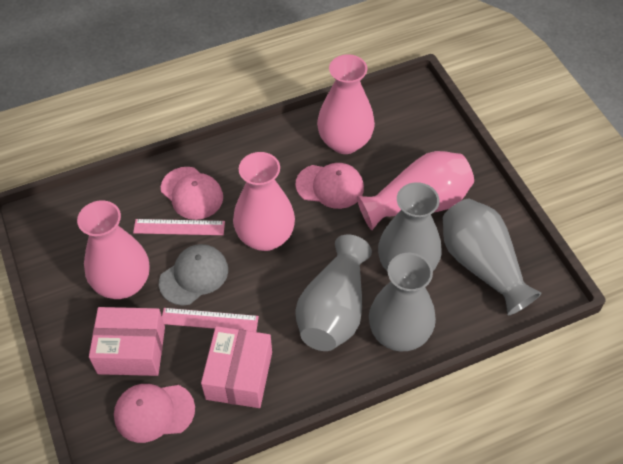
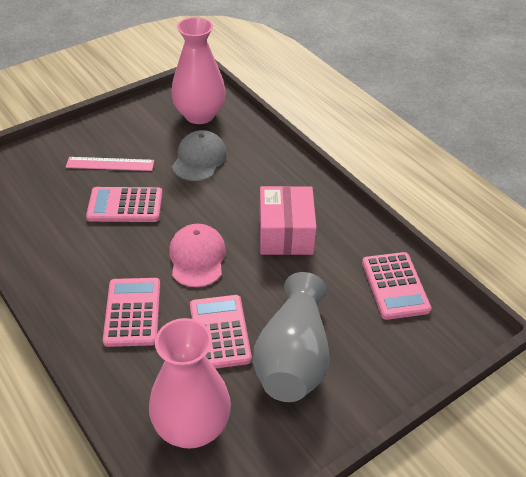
grey vase: [295,234,372,351] [369,253,436,351] [378,182,442,272] [443,199,541,315] = 4 -> [253,272,329,402] = 1
pink box: [89,307,165,376] [201,326,272,408] = 2 -> [259,186,317,255] = 1
pink calculator: none = 0 -> [86,187,163,222] [103,278,160,347] [190,295,252,369] [362,252,431,320] = 4
pink cap: [114,384,195,443] [161,167,223,220] [295,163,364,209] = 3 -> [169,224,226,287] = 1
pink ruler: [133,219,225,235] [162,308,259,332] = 2 -> [66,157,154,171] = 1
pink vase: [77,200,149,299] [233,152,295,251] [317,54,375,154] [357,151,474,230] = 4 -> [149,318,231,449] [171,17,226,124] = 2

